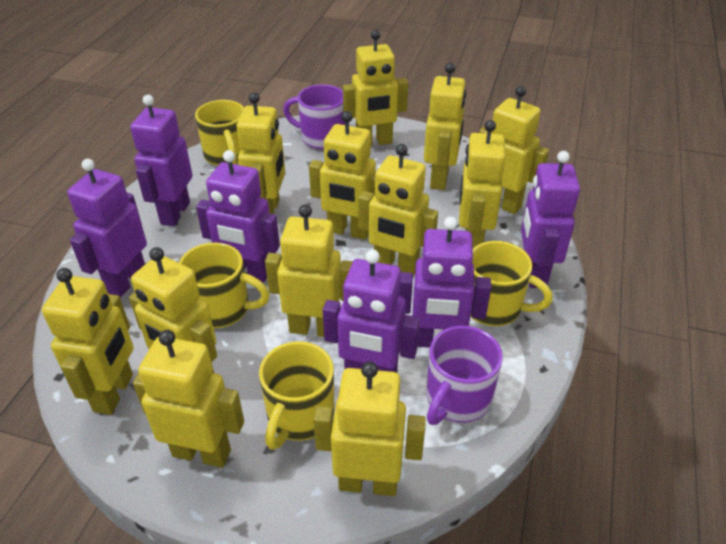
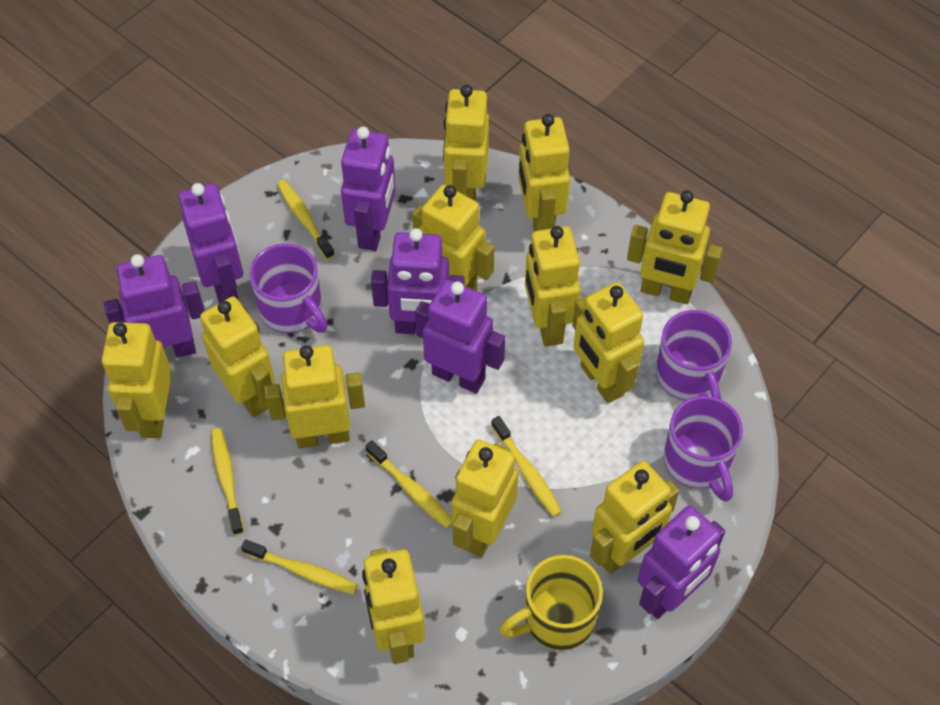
purple mug: [283,85,345,149] [427,326,503,425] = 2 -> [249,243,328,333] [656,310,732,400] [664,396,743,502] = 3
yellow mug: [179,242,270,328] [195,100,244,166] [259,341,334,450] [470,241,553,326] = 4 -> [499,555,603,651] = 1
yellow toothbrush: none = 0 -> [211,428,244,535] [241,539,358,595] [277,180,335,260] [365,440,452,528] [491,416,562,517] = 5

